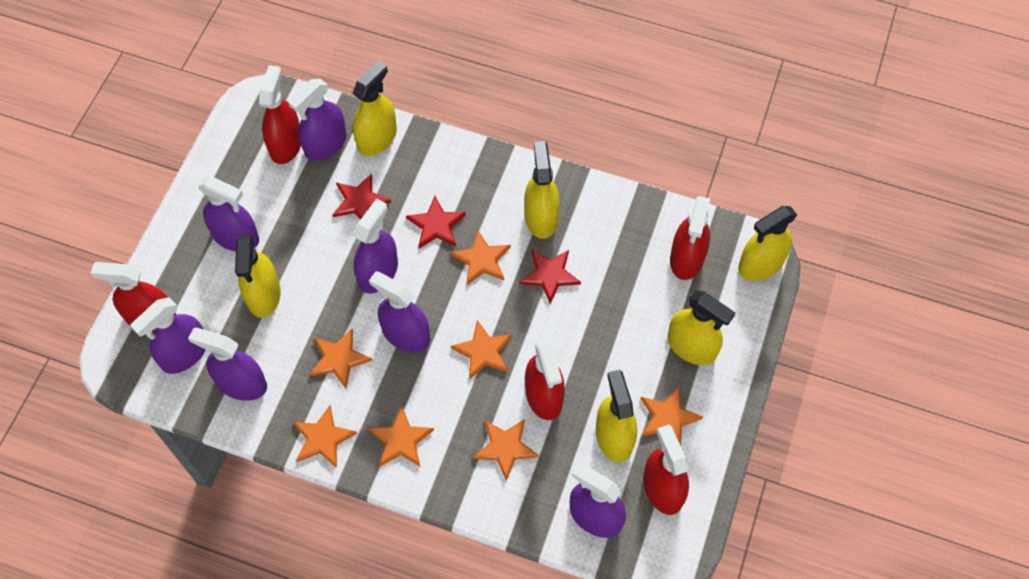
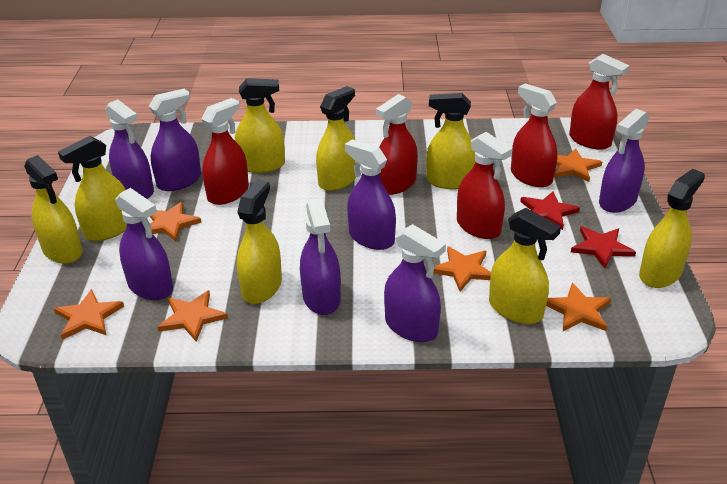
orange star: [293,405,357,468] [310,329,373,388] [369,407,434,467] [450,230,511,285] [450,320,512,380] [473,419,539,481] [641,386,703,445] = 7 -> [54,289,124,340] [150,202,201,241] [158,290,228,342] [433,246,491,291] [546,283,611,331] [554,148,602,182] = 6
red star: [333,174,391,220] [406,196,466,248] [520,250,581,304] = 3 -> [520,191,580,230] [571,226,636,268] = 2
yellow spray bottle: [235,235,281,318] [353,61,397,156] [524,141,560,239] [596,370,637,463] [667,291,736,365] [738,206,797,281] = 6 -> [24,155,82,264] [58,136,127,241] [235,78,285,173] [237,180,282,304] [316,86,356,191] [426,93,476,189] [489,208,561,324] [639,169,705,288] = 8

